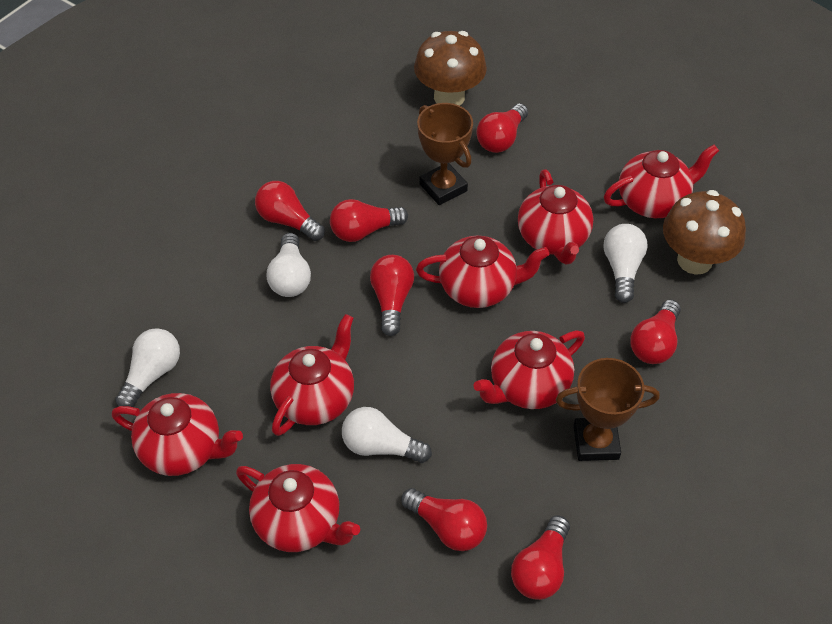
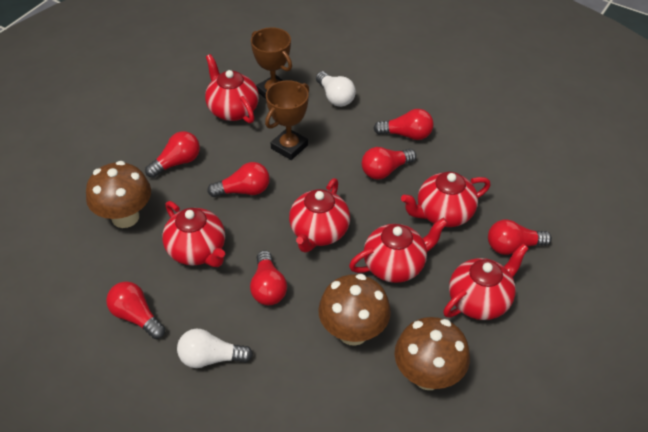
brown mushroom: [414,31,487,106] [663,190,746,275] = 2 -> [86,161,151,228] [318,274,391,346] [394,317,470,390] = 3
red teapot: [112,393,243,476] [236,464,360,552] [270,314,354,436] [416,236,549,308] [473,330,585,409] [518,169,594,264] [604,144,719,218] = 7 -> [162,201,225,267] [205,54,259,123] [289,178,350,253] [349,218,448,283] [401,172,491,227] [443,244,529,320] = 6
white light bulb: [115,328,180,407] [267,233,311,297] [342,407,432,463] [603,224,648,303] = 4 -> [177,328,253,368] [316,71,356,107] = 2

